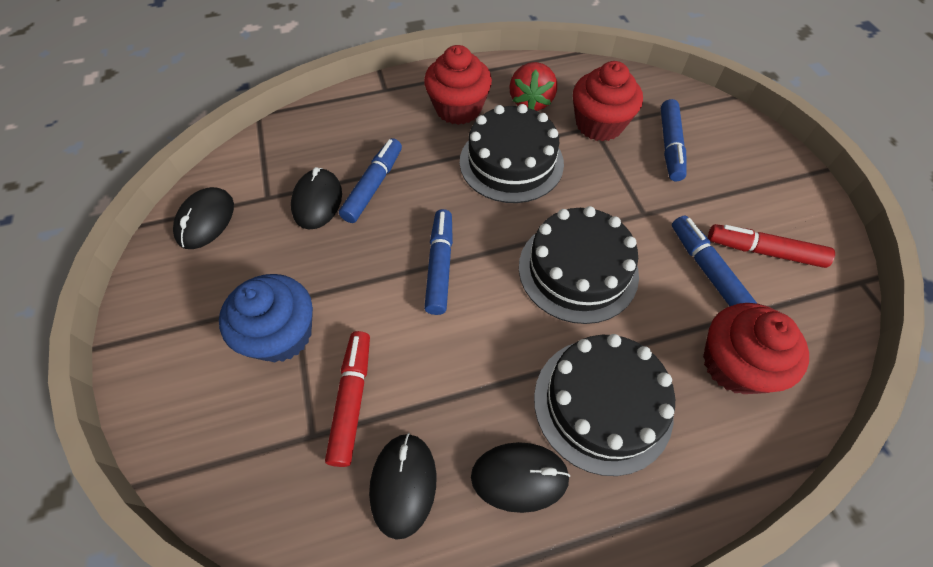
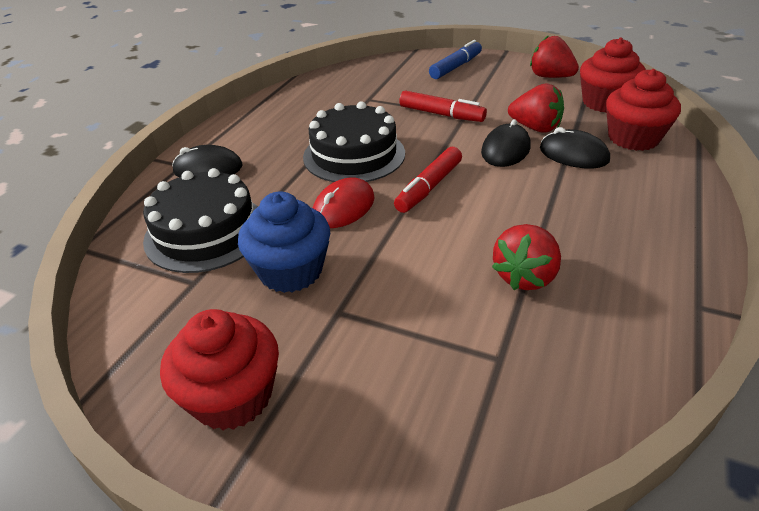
black cake: [460,104,564,203] [519,206,639,324] [534,334,675,476] = 3 -> [143,168,258,273] [303,101,405,182] = 2
black mouse: [173,187,234,249] [291,167,342,229] [369,433,436,540] [471,442,570,513] = 4 -> [172,145,243,177] [481,119,530,167] [540,127,610,169] = 3
blue marker: [339,138,402,223] [424,209,453,315] [661,99,687,181] [672,215,757,306] = 4 -> [429,40,482,79] = 1
red mouse: none = 0 -> [313,178,375,228] = 1
red strawberry: [509,62,557,111] = 1 -> [492,224,561,290] [508,83,564,133] [530,35,579,78] = 3

